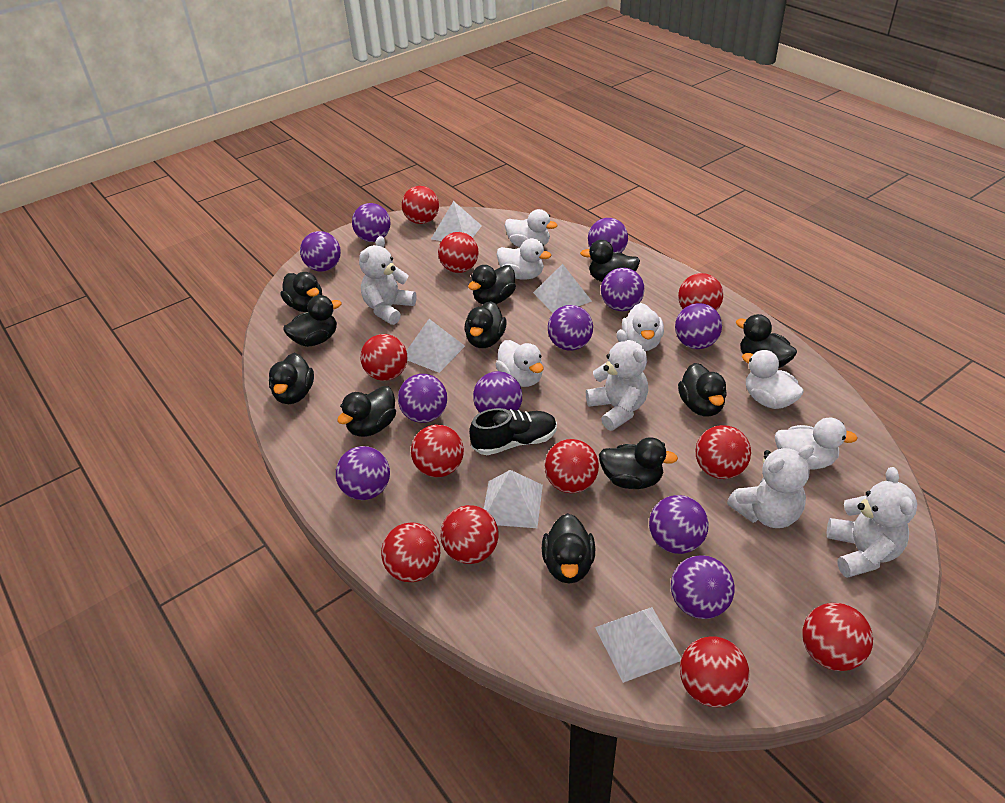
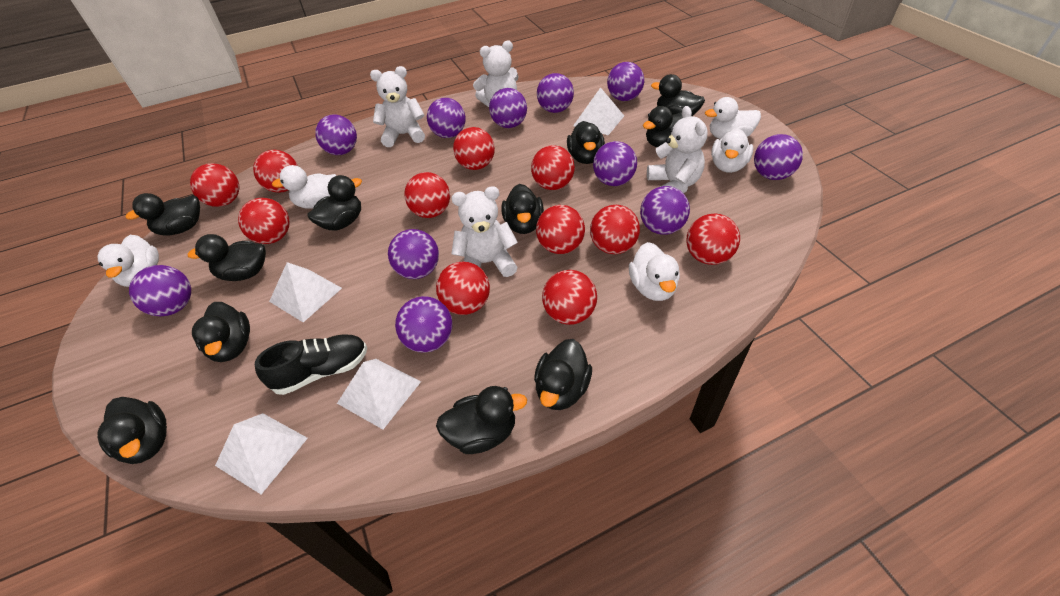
white duck: [496,238,551,280] [496,340,544,387] [505,209,557,247] [622,303,664,351] [742,350,804,409] [775,418,858,470] = 6 -> [97,235,159,287] [272,165,337,209] [629,242,680,301] [705,97,761,139] [711,128,753,173] = 5
white pyramid: [407,319,465,373] [431,201,482,241] [484,470,543,528] [533,264,592,313] [595,607,682,683] = 5 -> [215,413,308,494] [269,262,342,322] [337,359,421,429] [573,87,624,135] = 4

